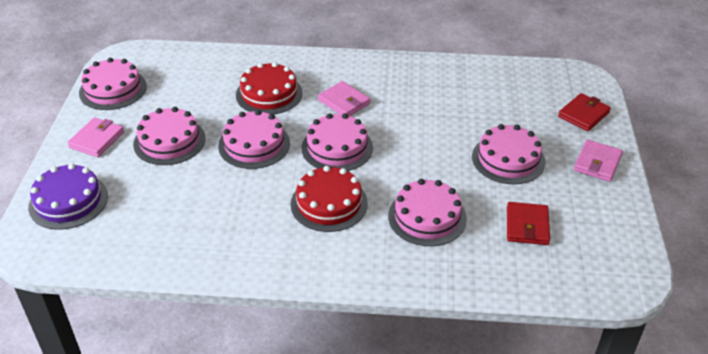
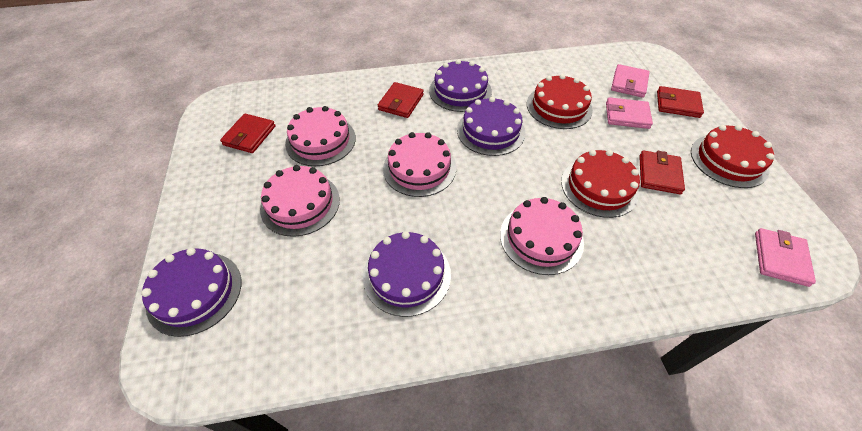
pink cake: [79,58,147,110] [133,107,206,165] [218,110,290,169] [301,113,373,171] [388,179,467,246] [472,124,546,184] = 6 -> [260,165,340,237] [285,106,356,166] [383,132,456,197] [500,197,584,275] = 4
purple cake: [28,163,108,230] = 1 -> [141,248,241,337] [363,231,451,317] [429,59,492,112] [457,97,525,156] = 4
red cake: [236,62,303,115] [290,166,368,232] = 2 -> [527,74,593,129] [561,150,640,218] [691,125,775,188] = 3
red wallet: [507,202,550,245] [558,93,611,131] = 2 -> [220,114,276,153] [378,82,424,118] [639,150,685,194] [657,86,704,118] = 4

